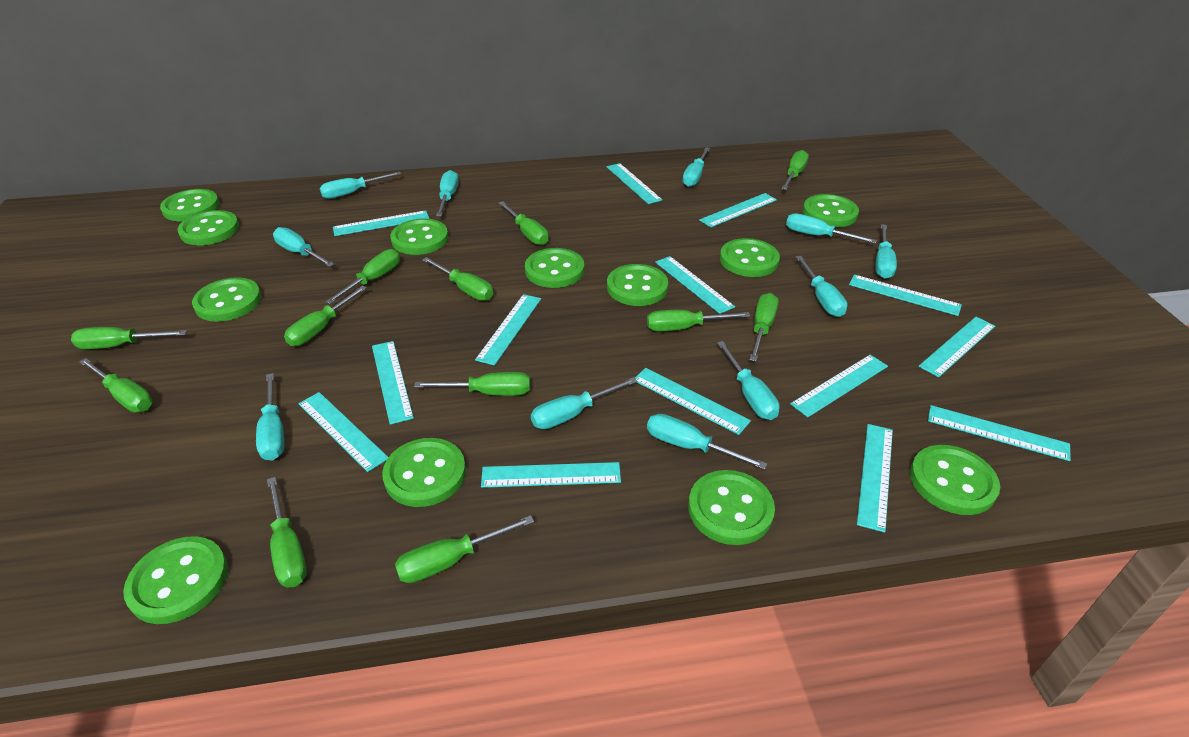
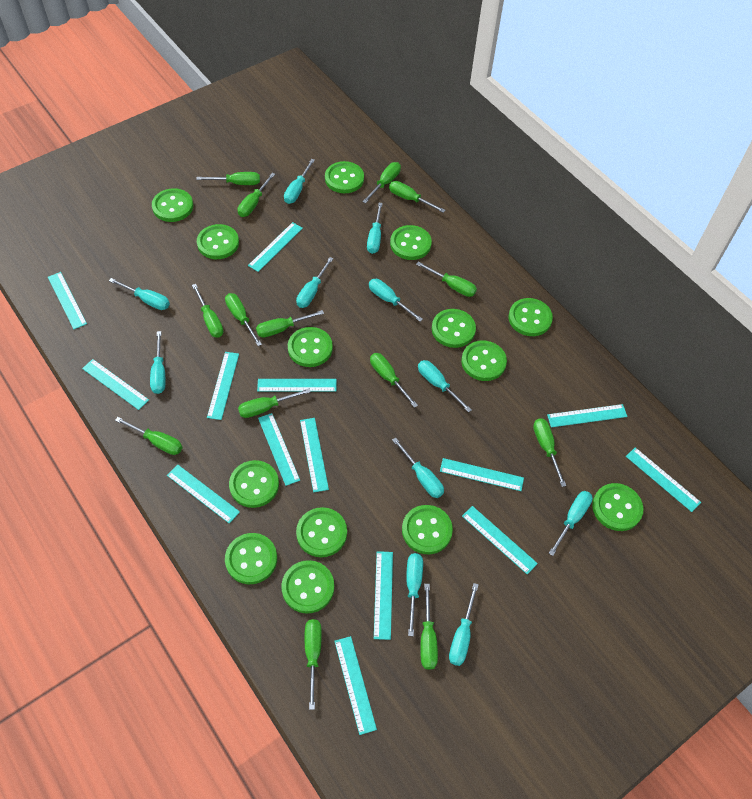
green button: [123,536,228,624] [160,189,220,221] [178,210,239,245] [192,277,261,322] [382,438,466,507] [390,219,448,255] [525,248,584,288] [607,264,668,306] [688,470,775,545] [720,238,780,277] [803,194,859,227] [910,445,1000,515] = 12 -> [152,188,193,222] [197,224,239,259] [225,533,277,584] [229,460,279,508] [281,560,334,614] [288,327,333,367] [296,507,347,557] [325,161,364,193] [390,225,432,260] [402,505,453,554] [432,309,476,348] [461,341,507,381] [508,298,553,336] [592,483,644,531] = 14
green screwdriver: [71,327,187,349] [79,358,153,412] [267,477,307,588] [284,285,367,346] [325,249,400,304] [395,515,534,583] [414,372,530,396] [422,257,493,301] [498,201,548,245] [647,310,750,331] [749,293,779,362] [782,150,809,190] = 12 -> [115,417,183,455] [192,284,223,338] [196,172,260,185] [225,293,262,346] [238,173,275,217] [238,388,311,418] [256,310,324,337] [305,619,322,710] [362,162,401,203] [370,353,418,408] [389,181,445,213] [416,262,477,297] [420,584,438,670] [533,418,566,487] = 14

